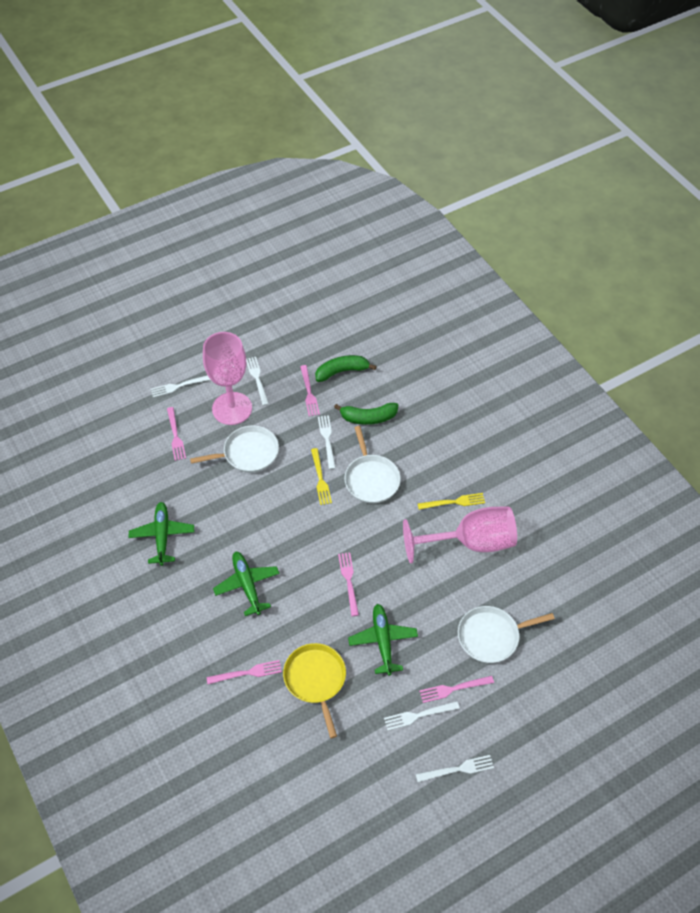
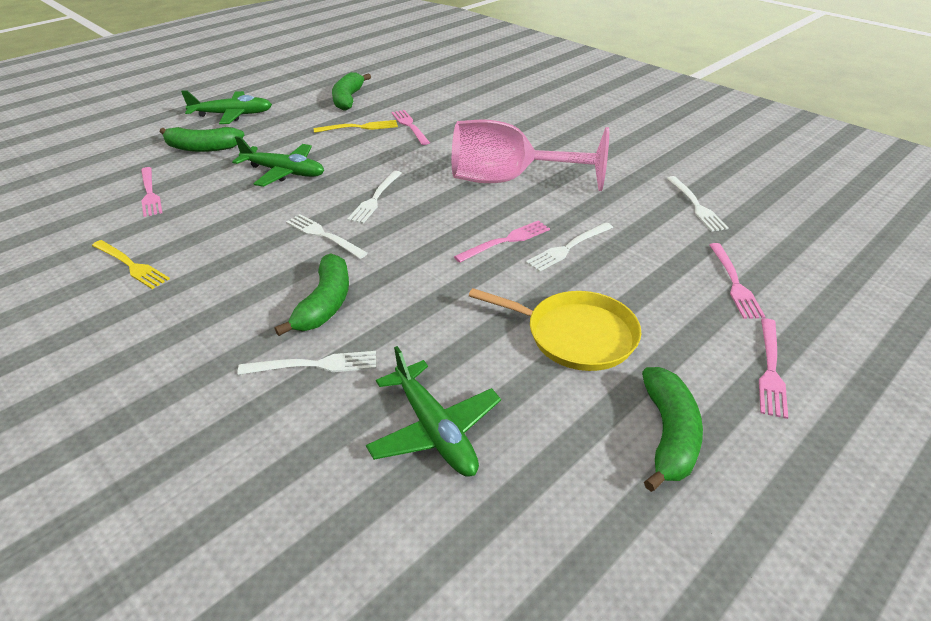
green banana: [315,355,377,382] [334,403,398,425] = 2 -> [160,127,244,152] [275,253,349,336] [332,72,371,111] [642,367,703,492] = 4
pink goblet: [203,332,252,425] [403,507,517,563] = 2 -> [452,119,609,191] = 1
white pan: [190,426,279,473] [345,426,401,503] [458,606,555,663] = 3 -> none = 0

